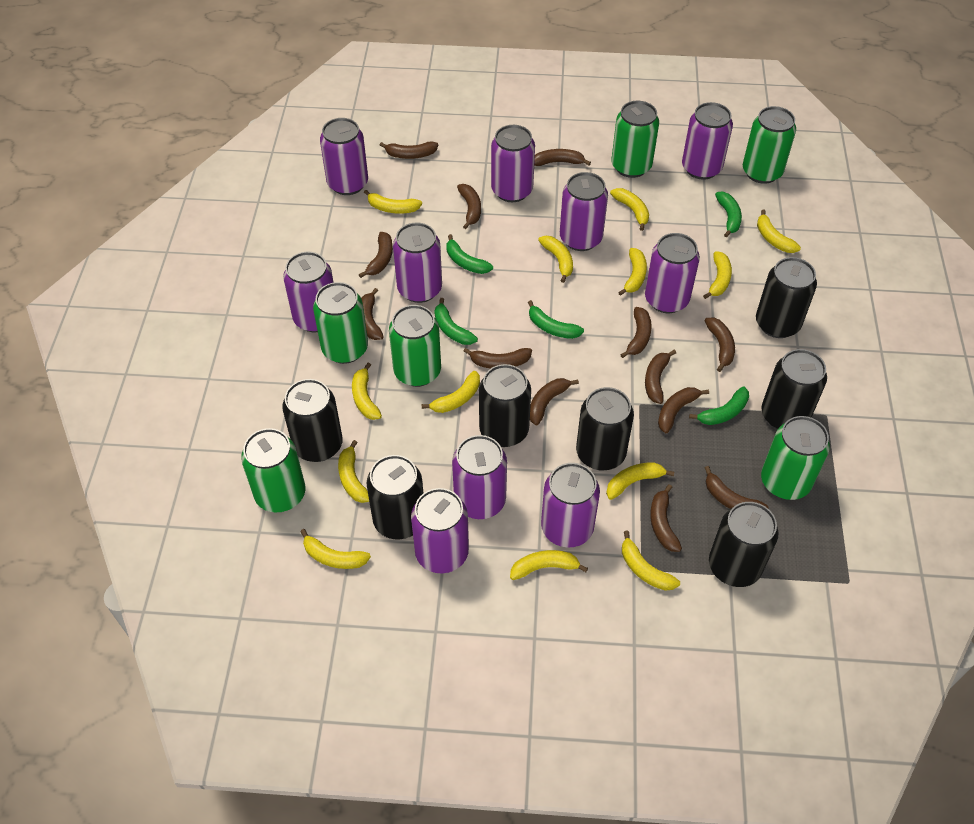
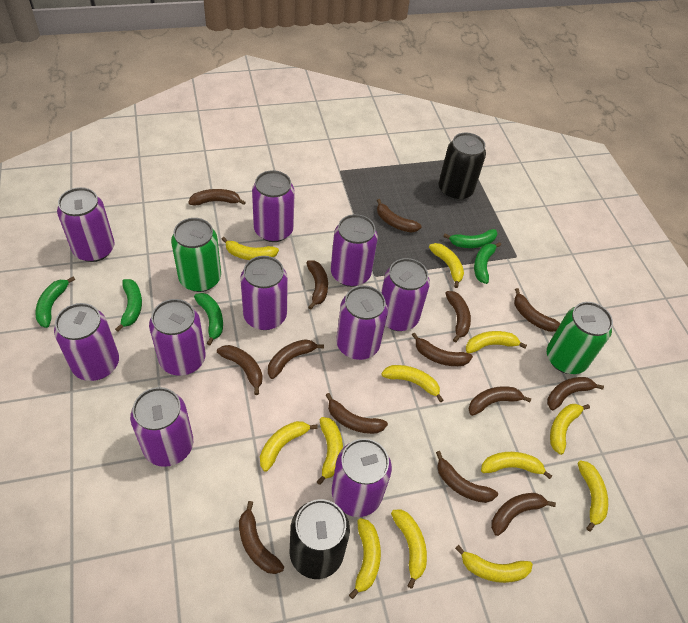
black can: [282,379,343,462] [366,455,423,540] [479,364,531,447] [576,387,634,470] [709,502,779,587] [756,257,817,338] [762,349,827,430] = 7 -> [289,499,350,579] [439,133,486,201] = 2
brown banana: [359,232,393,278] [361,288,384,340] [380,141,438,159] [457,184,481,229] [464,348,532,369] [530,378,579,426] [534,149,591,166] [620,307,652,358] [645,350,676,404] [650,484,682,552] [658,387,709,433] [704,317,735,372] [705,466,769,509] = 13 -> [188,189,246,206] [217,345,263,395] [239,501,284,574] [268,339,324,379] [306,260,328,309] [326,393,388,434] [377,199,422,233] [412,333,473,366] [436,451,498,503] [445,291,471,343] [468,386,531,416] [491,493,556,536] [514,288,560,332] [547,377,604,410] = 14
green can: [241,428,306,513] [313,282,368,364] [389,305,441,387] [611,101,659,178] [743,106,796,184] [761,416,830,500] = 6 -> [171,218,221,292] [547,302,613,374] = 2
yellow banana: [300,529,371,569] [338,440,369,503] [352,363,382,420] [364,190,422,213] [422,371,480,413] [510,550,588,580] [538,236,573,283] [606,462,674,500] [610,188,649,231] [618,248,647,296] [622,531,680,590] [703,251,732,299] [757,209,801,253] = 13 -> [222,237,279,260] [260,421,318,472] [316,417,343,485] [349,518,381,599] [381,365,444,403] [391,510,427,589] [429,243,464,288] [455,545,533,583] [466,331,527,353] [481,452,552,479] [550,404,590,455] [577,460,608,531] = 12

